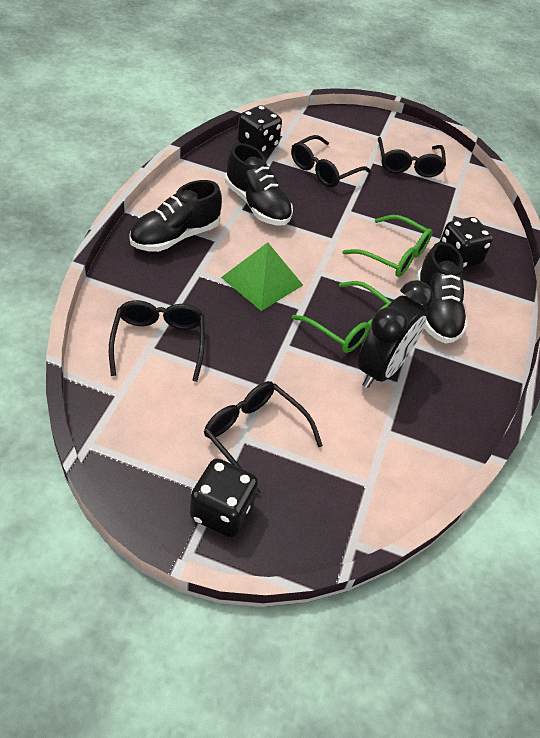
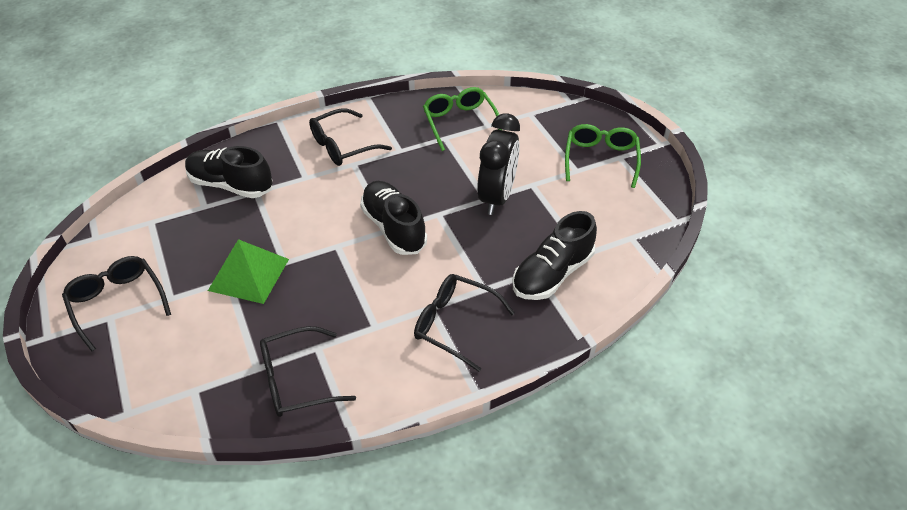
black dice: [190,458,258,537] [237,105,282,153] [440,217,493,268] = 3 -> none = 0

